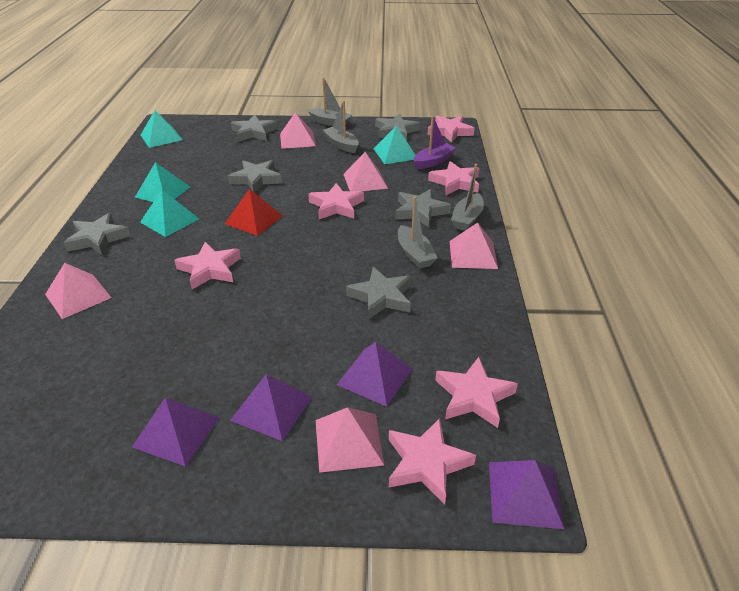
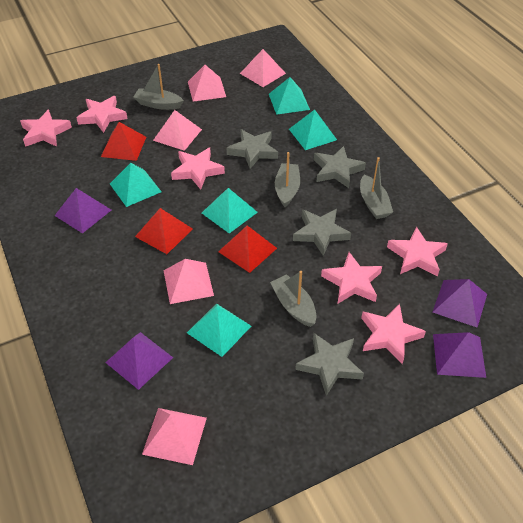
grey star: [64,213,130,255] [228,160,282,193] [231,115,277,142] [346,267,411,319] [375,114,420,141] [395,189,451,228] = 6 -> [227,129,278,169] [293,209,351,256] [295,332,364,396] [314,146,366,188] = 4
purple boat: [414,116,456,169] = 1 -> none = 0
red pyramid: [225,189,283,236] = 1 -> [101,122,146,161] [135,208,193,254] [218,226,277,273] = 3
turquoise pyramid: [135,162,190,202] [140,190,199,237] [141,110,182,148] [374,126,416,164] = 4 -> [110,163,161,207] [187,303,251,357] [202,188,258,233] [269,77,310,115] [289,110,337,150] = 5

